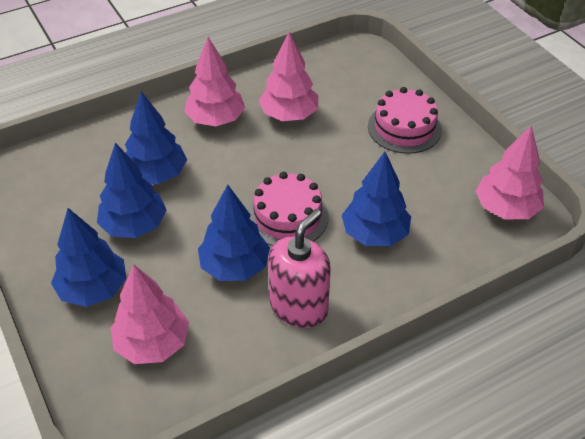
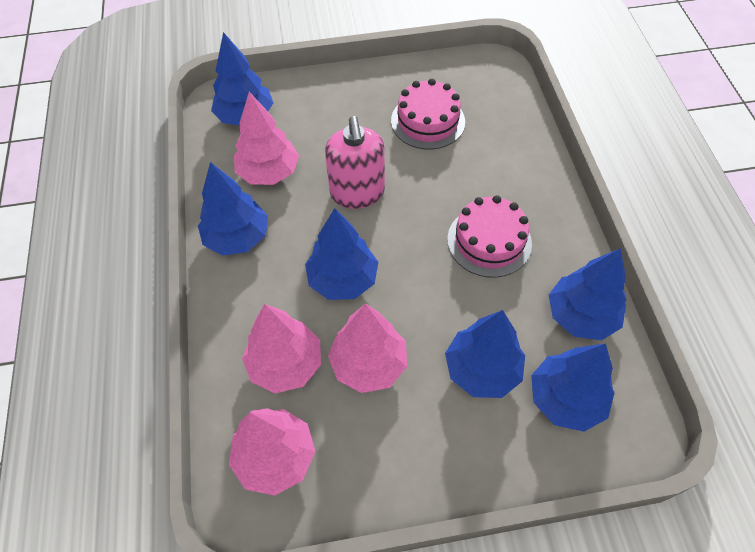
blue tree: [51,208,127,307] [97,143,167,238] [125,91,187,184] [198,185,270,281] [342,152,411,246] = 5 -> [198,162,268,256] [211,32,273,125] [305,208,378,300] [445,310,525,398] [531,344,615,432] [549,248,626,340] = 6

